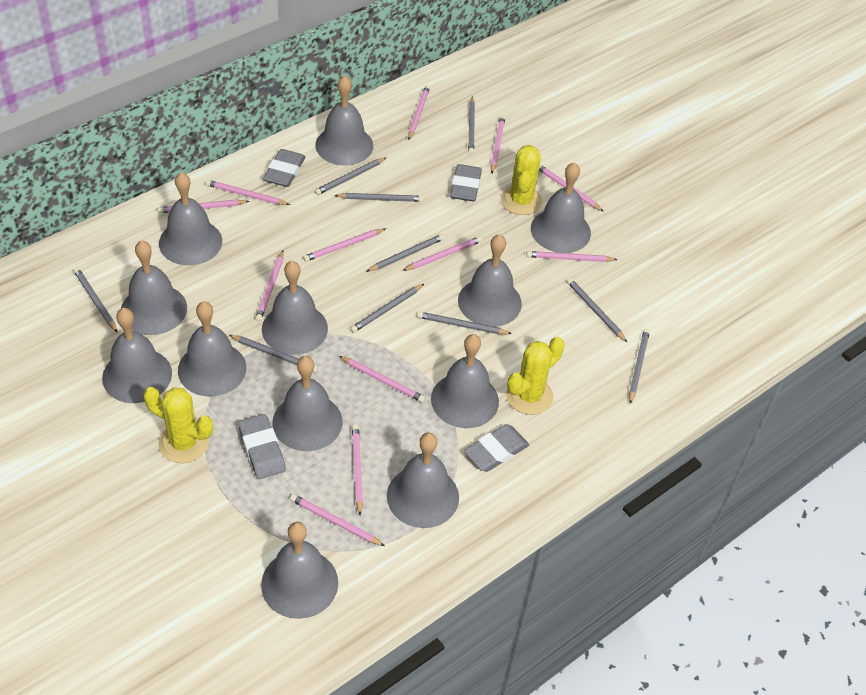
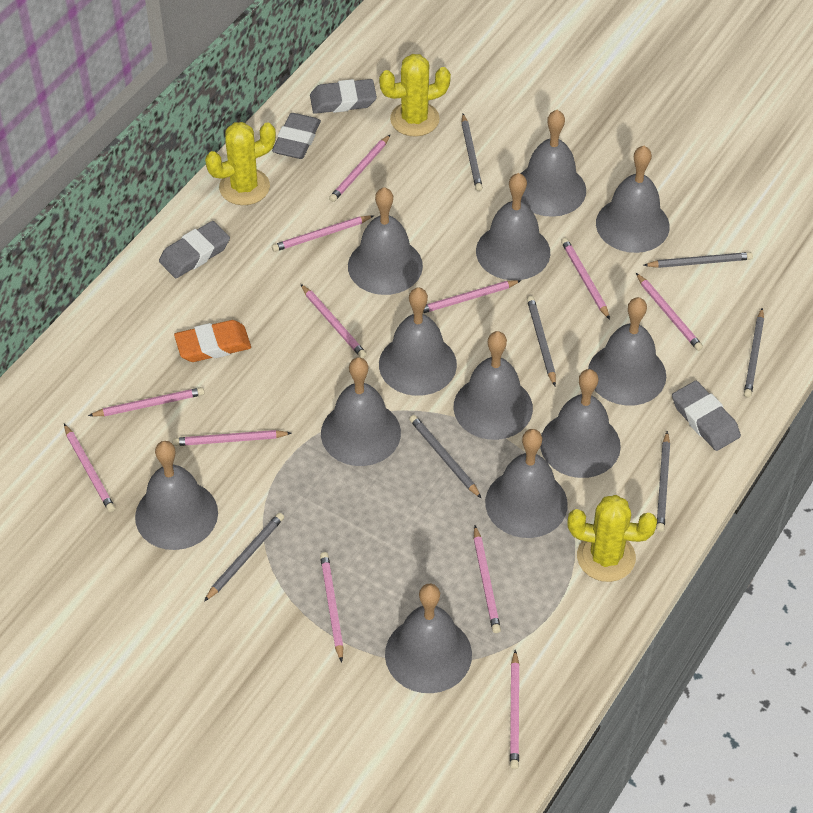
grey pencil: [73,267,118,333] [229,335,318,372] [315,157,387,195] [334,193,424,202] [350,284,424,333] [366,234,444,272] [417,312,512,334] [468,97,475,154] [567,278,628,343] [629,329,650,404] = 10 -> [204,513,284,602] [409,415,481,498] [461,114,483,191] [527,296,556,386] [643,252,753,268] [656,431,670,532] [744,308,764,398] = 7
orange eraser: none = 0 -> [174,320,251,362] = 1

